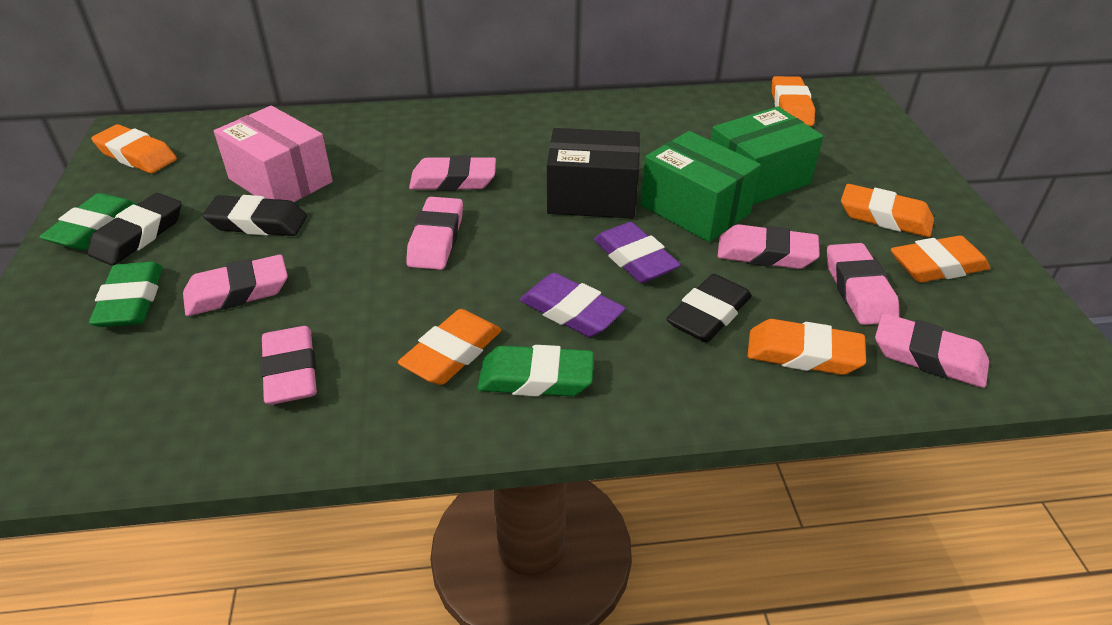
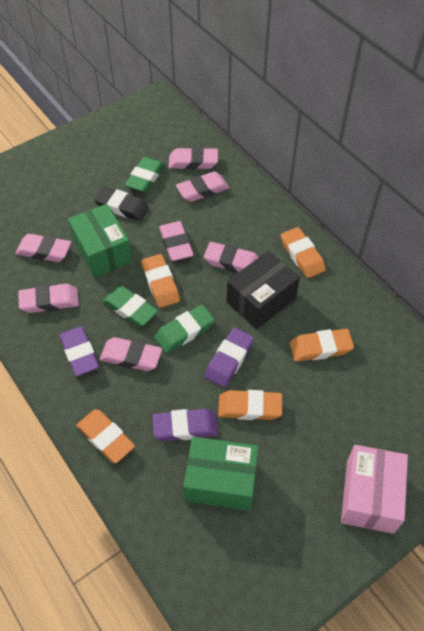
black eraser: [87,193,181,266] [202,195,307,236] [666,274,752,342] = 3 -> [94,186,149,221] = 1
orange eraser: [91,124,177,174] [398,309,501,385] [748,319,866,375] [772,76,815,126] [841,184,934,237] [891,236,990,283] = 6 -> [76,409,135,463] [141,254,180,308] [218,390,282,420] [281,227,326,278] [290,329,354,362] = 5
purple eraser: [520,273,626,337] [594,222,681,283] = 2 -> [59,326,99,376] [152,409,218,441] [205,328,254,387] = 3

